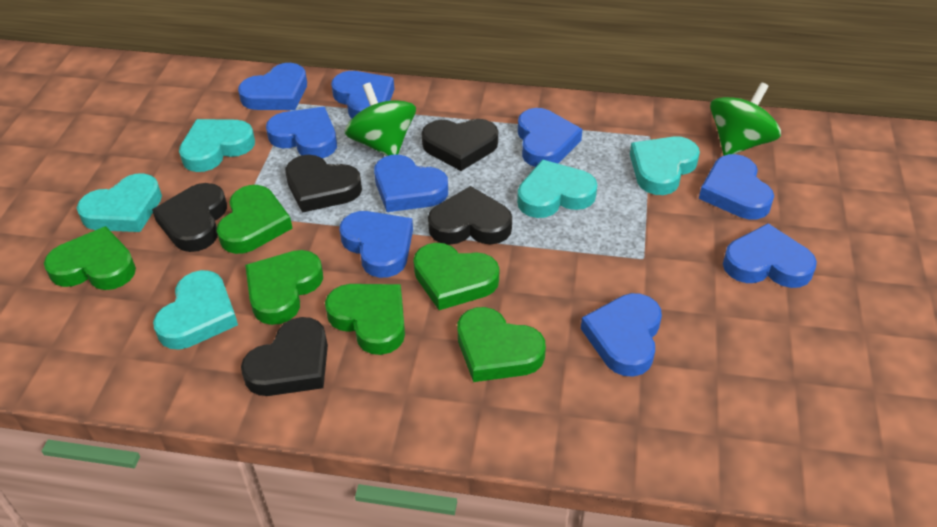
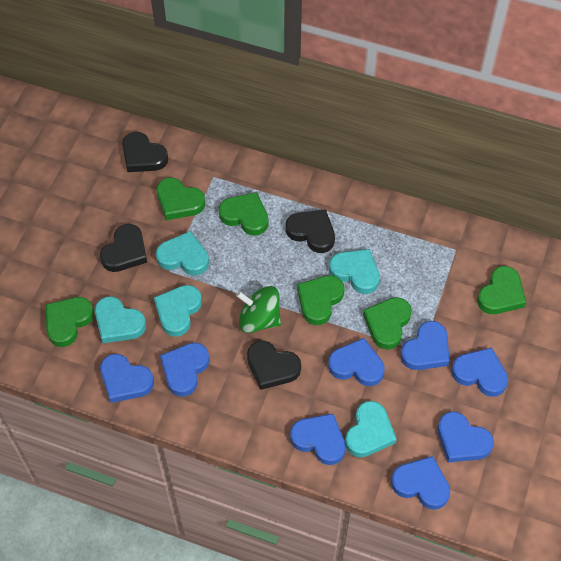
black heart: [152,183,227,252] [241,317,328,396] [285,155,362,213] [422,119,498,171] [428,186,512,245] = 5 -> [100,224,147,272] [122,132,168,172] [247,341,301,390] [286,209,335,253] = 4
blue heart: [238,63,307,110] [266,107,337,158] [331,71,394,118] [339,211,413,278] [374,154,448,212] [518,108,582,167] [581,293,662,377] [699,154,774,220] [723,223,817,288] = 9 -> [100,354,154,403] [160,343,210,397] [290,413,346,465] [328,338,385,386] [391,456,450,510] [401,321,450,370] [437,412,494,463] [451,347,508,397] = 8
green spinning top: [345,83,416,156] [710,82,781,156] = 2 -> [236,286,281,333] = 1

